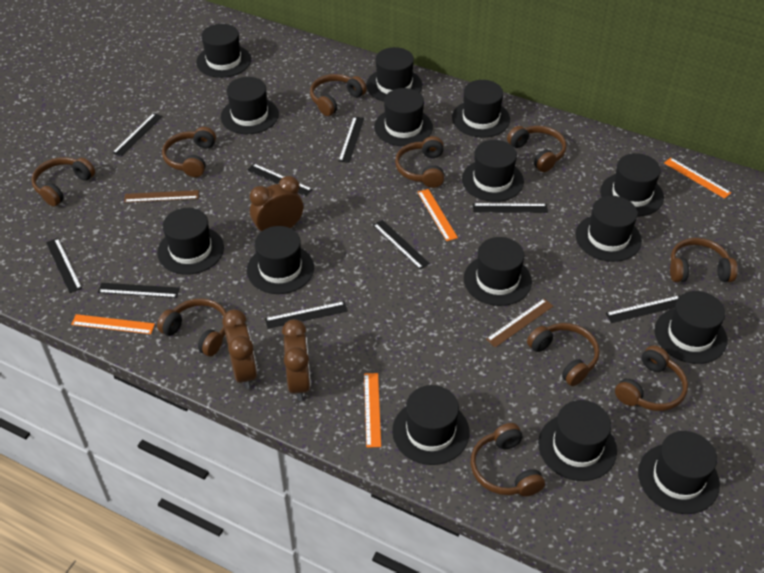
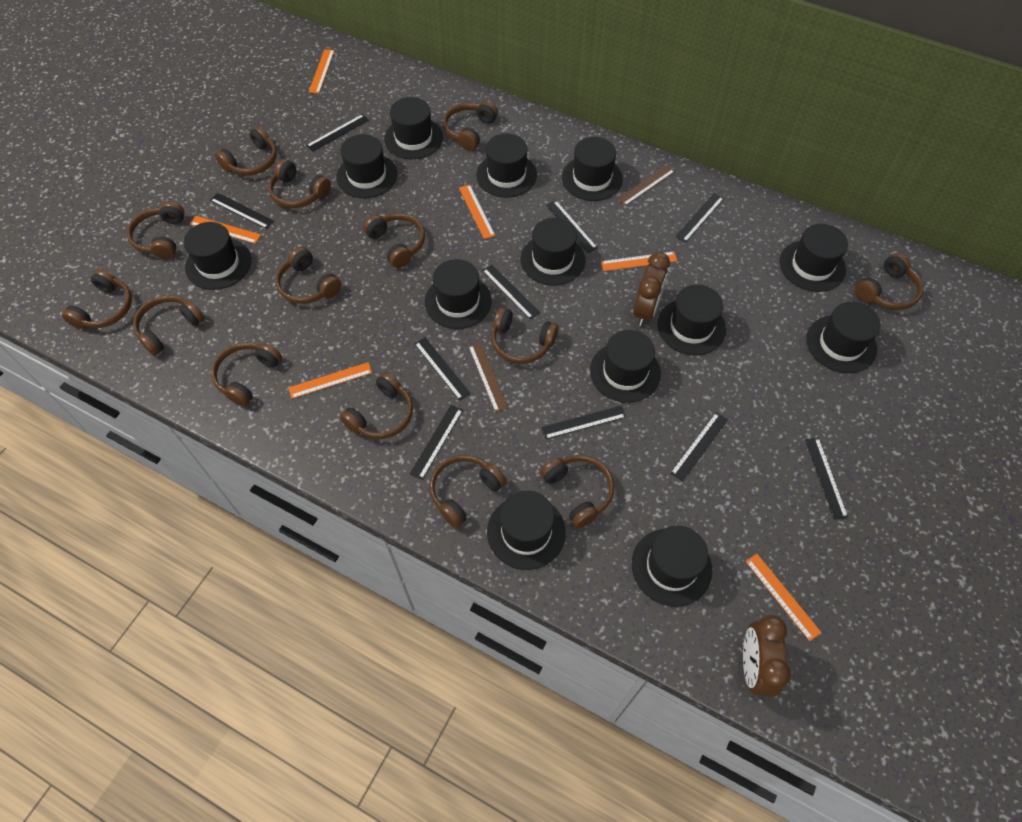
black hat: [157,208,224,275] [196,24,251,78] [221,77,279,134] [247,226,314,294] [366,47,422,102] [374,88,433,146] [392,385,470,465] [452,80,510,138] [462,140,524,202] [464,237,532,306] [538,400,617,481] [575,196,642,262] [600,153,664,216] [638,431,720,514] [655,291,727,364] = 15 -> [183,222,251,290] [336,134,397,198] [384,97,443,159] [425,259,492,329] [476,134,537,198] [487,490,566,570] [521,218,585,285] [562,137,623,201] [590,330,661,403] [632,526,712,607] [657,285,726,355] [780,224,848,292] [806,302,881,373] = 13
black ruler: [46,238,82,293] [98,283,180,298] [112,113,163,156] [247,164,313,196] [265,301,348,329] [338,117,364,163] [373,220,430,270] [473,203,548,213] [606,295,680,323] = 9 -> [210,193,274,229] [306,114,369,152] [410,405,463,480] [414,337,471,400] [482,264,540,320] [541,406,626,439] [546,200,598,253] [670,412,728,481] [675,193,724,242] [805,437,848,520] = 10
brown clock: [222,309,257,389] [250,176,303,232] [282,319,311,401] = 3 -> [633,252,670,326] [743,615,791,697] = 2
brown headphones: [31,157,95,206] [157,298,227,356] [162,127,216,177] [310,74,367,116] [395,136,444,188] [471,423,545,497] [507,126,566,172] [527,323,600,386] [615,345,688,411] [670,238,738,282] = 10 -> [62,269,132,329] [127,201,185,259] [133,295,204,355] [211,342,282,407] [215,126,277,176] [268,159,331,208] [275,247,341,304] [340,372,413,439] [363,213,425,268] [430,455,506,528] [443,101,498,151] [491,307,558,364] [540,455,614,528] [855,253,924,310] = 14
orange ruler: [71,314,155,334] [364,373,381,448] [418,189,458,241] [664,158,731,199] = 4 -> [190,216,261,244] [288,362,372,399] [309,49,335,93] [459,184,495,239] [601,251,677,271] [745,554,822,641] = 6

